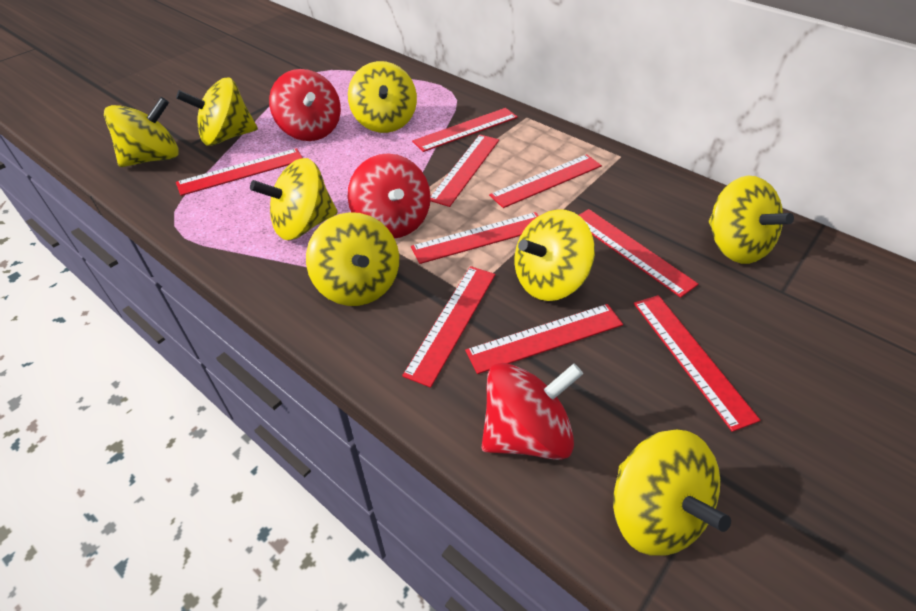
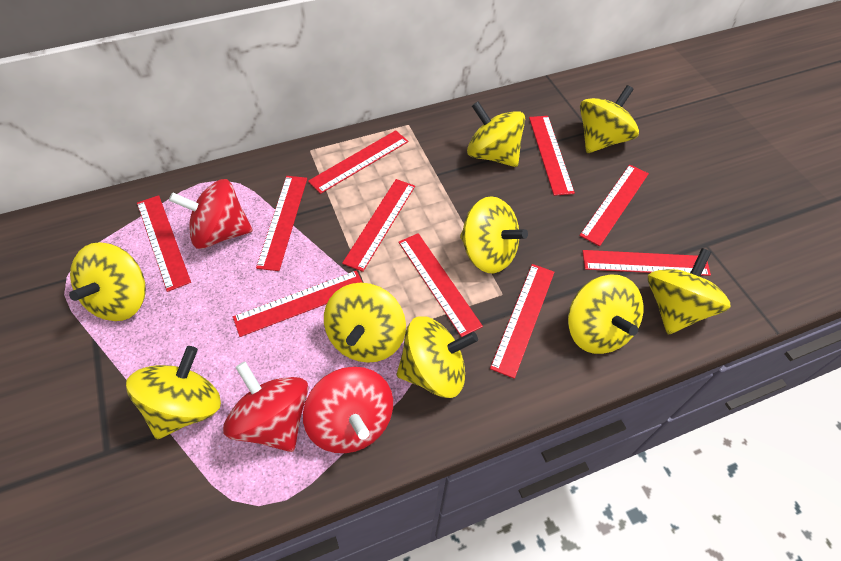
red ruler: [176,148,303,196] [402,266,495,388] [411,212,539,264] [412,108,518,152] [430,135,499,207] [465,304,623,374] [489,154,602,208] [579,209,698,298] [634,295,761,432] = 9 -> [137,195,191,292] [233,270,363,337] [256,176,307,271] [308,130,408,194] [342,179,415,272] [398,233,483,337] [490,264,554,379] [529,116,575,196] [579,165,649,246] [582,250,711,276] = 10
yellow spinning top: [104,97,179,167] [176,78,258,146] [250,158,338,240] [306,212,399,306] [348,61,417,133] [514,209,595,301] [613,430,731,556] [709,176,794,264] = 8 -> [69,242,146,321] [126,346,221,439] [324,283,406,363] [397,316,478,398] [460,196,528,273] [467,101,525,167] [568,275,644,354] [580,85,639,153] [648,248,731,335] = 9

